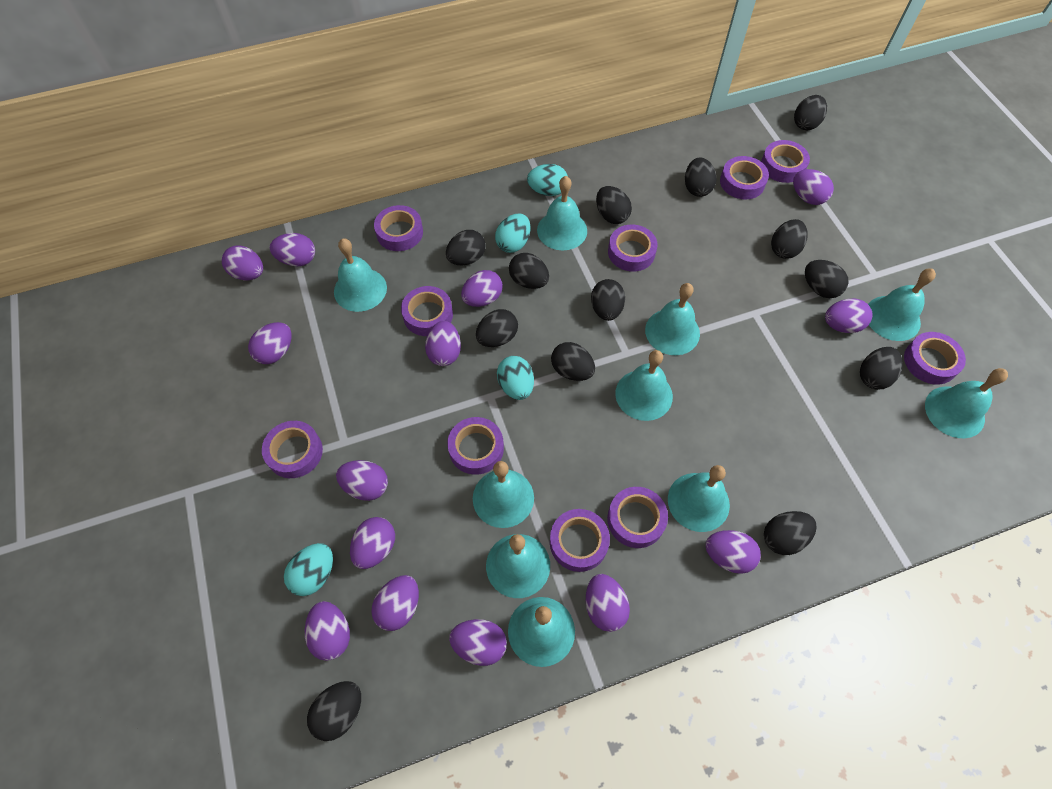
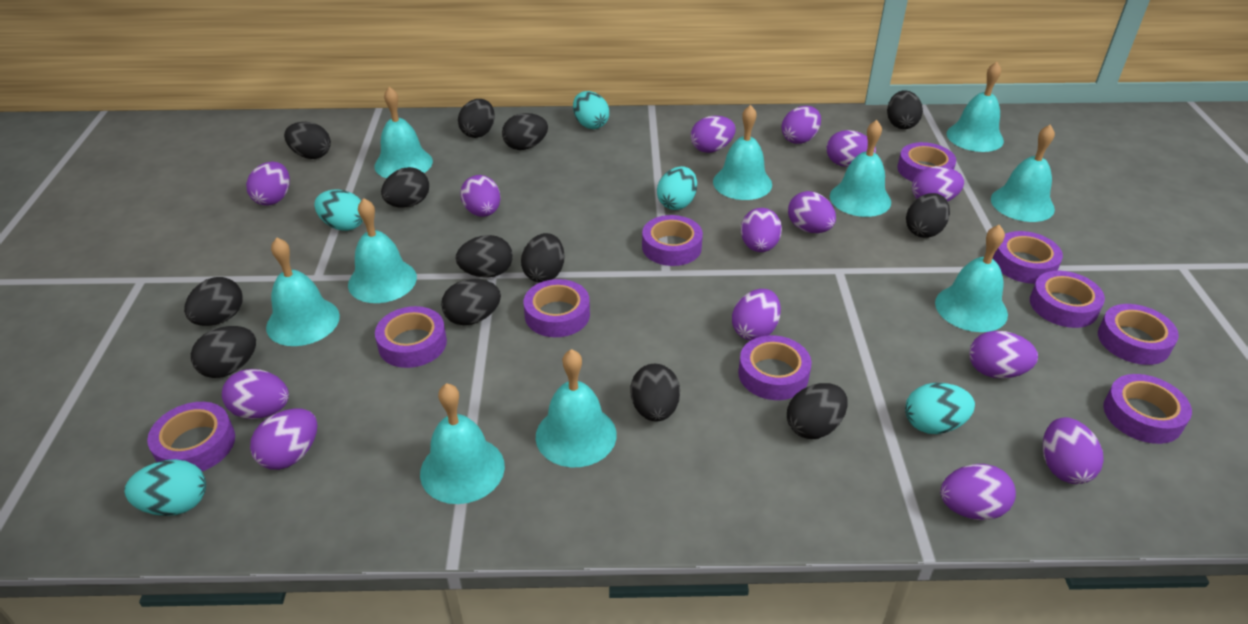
turquoise egg: [284,543,333,596] [495,213,530,253] [497,356,534,400] [527,164,568,196] = 4 -> [124,459,206,516] [314,189,363,231] [573,91,609,129] [657,166,697,210] [905,383,975,434] = 5

